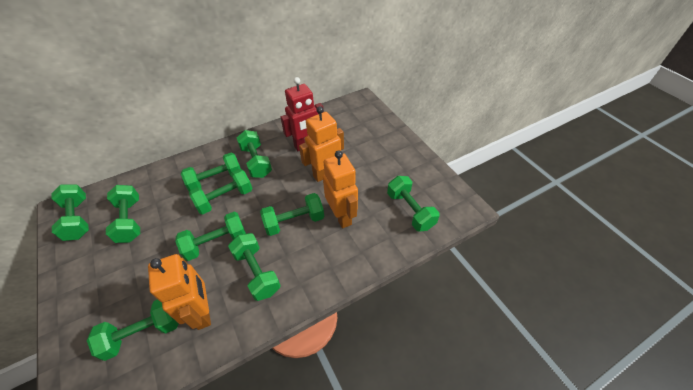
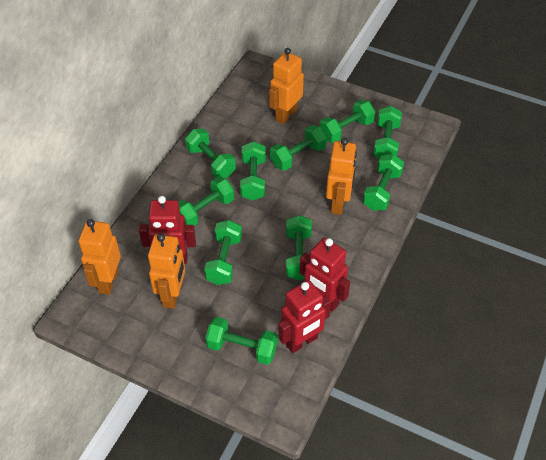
orange robot: [148,254,211,330] [299,106,344,182] [323,150,358,228] = 3 -> [78,219,121,295] [148,233,185,309] [269,48,304,124] [326,138,357,215] = 4
red robot: [281,77,324,151] = 1 -> [139,196,196,264] [278,280,331,353] [299,238,350,312] = 3

